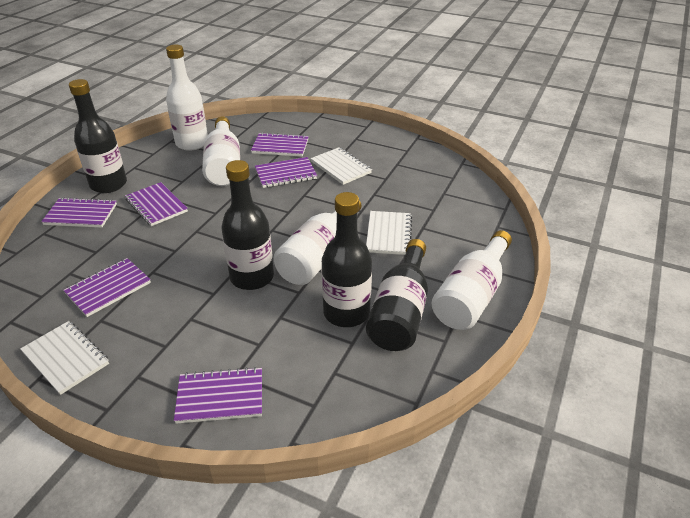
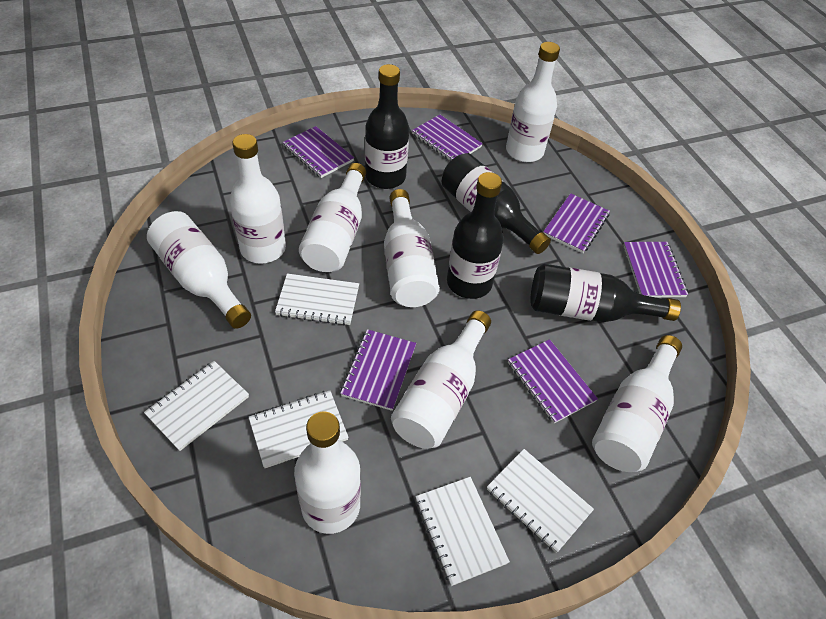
white bottle: [166,45,208,151] [202,116,240,186] [274,200,361,285] [432,230,512,330] = 4 -> [147,211,251,329] [230,134,286,264] [294,412,361,534] [299,163,366,272] [384,189,440,307] [391,310,491,449] [506,42,560,162] [592,335,682,472] = 8
white notebook: [20,321,109,395] [311,147,372,185] [366,211,412,255] = 3 -> [144,361,249,451] [249,391,349,468] [275,273,359,325] [416,477,510,586] [487,449,594,553] = 5

